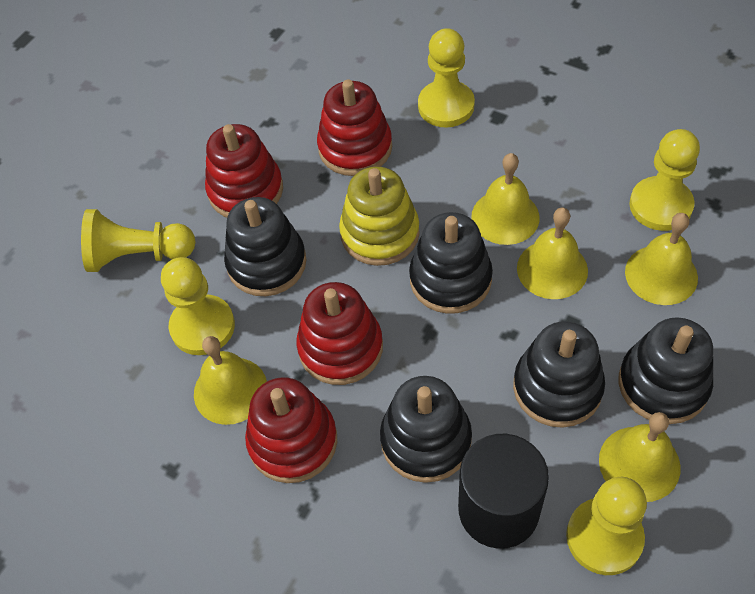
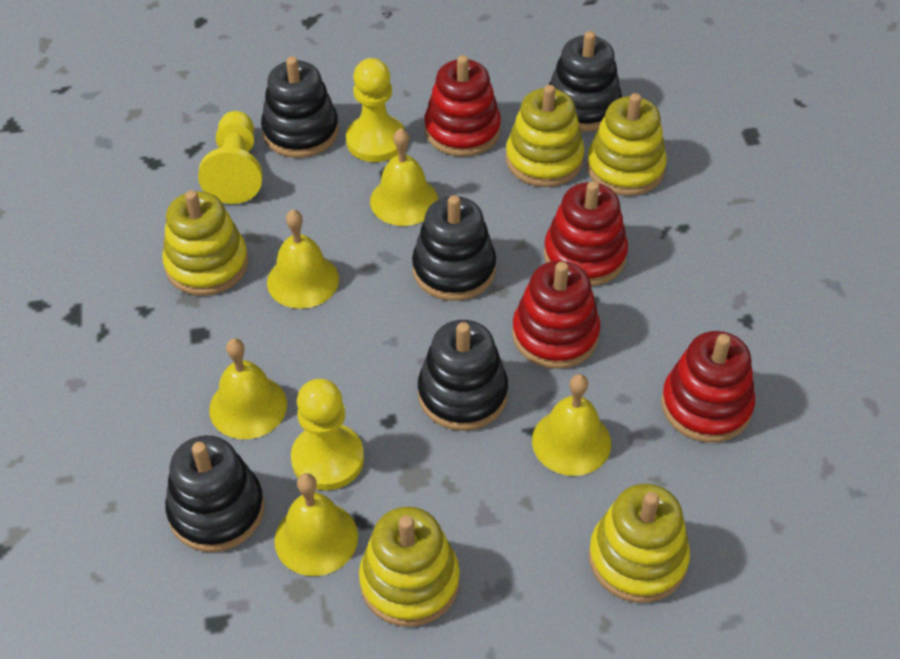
black cylinder: [458,434,549,549] = 1 -> none = 0
yellow pawn: [81,209,196,272] [161,257,235,355] [418,28,475,128] [566,477,647,575] [629,129,700,231] = 5 -> [198,111,262,204] [291,379,364,490] [346,58,405,162] = 3
yellow stacking toy: [339,167,420,266] = 1 -> [162,190,248,296] [359,506,460,627] [506,85,584,187] [587,93,667,196] [589,484,690,603] = 5

